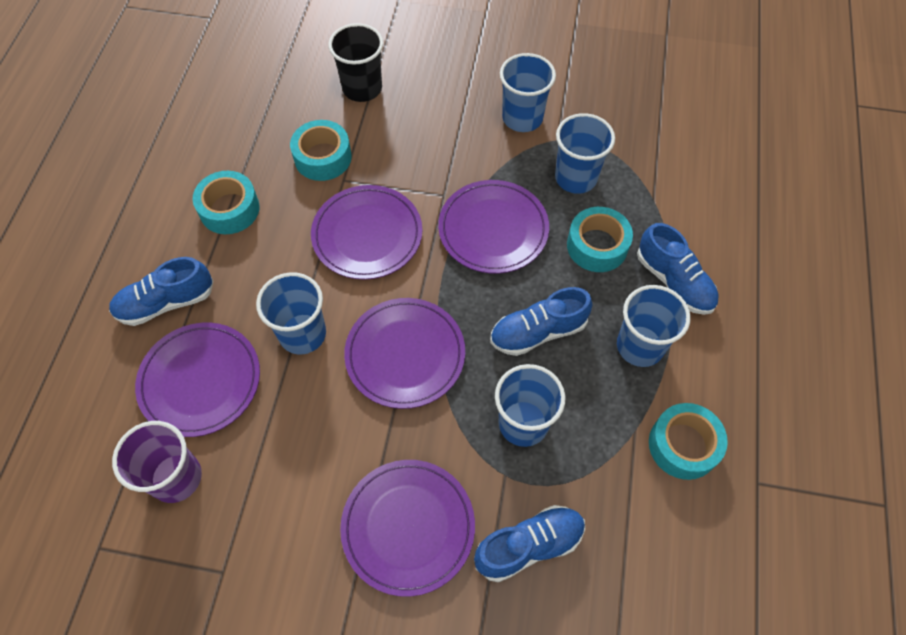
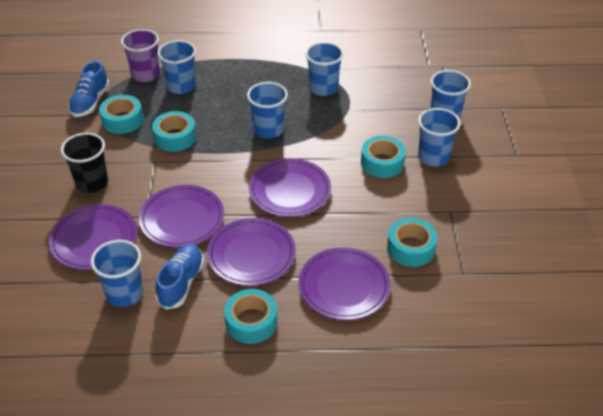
blue cup: [256,272,326,355] [495,364,565,447] [500,53,556,132] [555,113,615,194] [617,285,691,367] = 5 -> [91,240,143,307] [157,40,196,94] [247,82,288,139] [305,42,344,96] [418,108,461,167] [431,70,471,119] = 6
blue shoe: [109,257,214,326] [474,505,585,582] [490,287,592,356] [637,223,719,315] = 4 -> [68,61,109,117] [156,244,204,310] = 2
turquoise tape: [193,171,260,234] [290,120,352,181] [567,207,633,272] [649,403,728,480] = 4 -> [99,95,143,134] [152,111,196,152] [224,289,277,344] [361,136,406,178] [387,218,437,267] = 5

